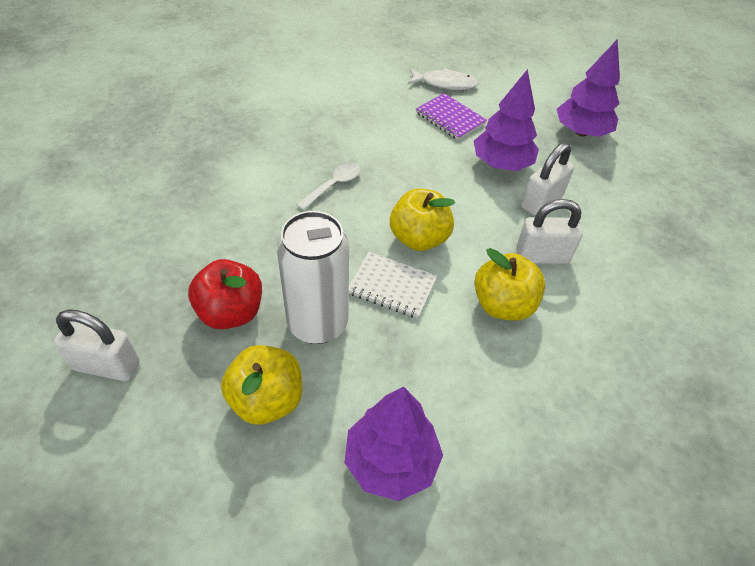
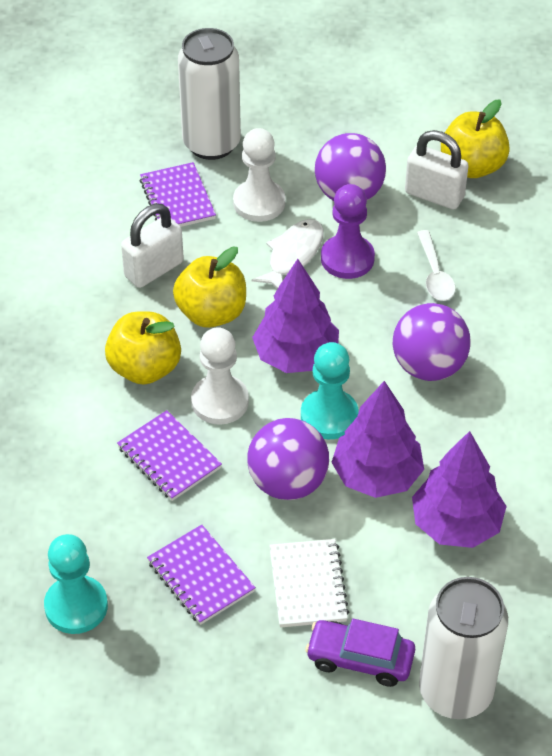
purple ball: none = 0 -> [248,418,329,500] [315,133,386,201] [393,303,471,381] = 3
purple car: none = 0 -> [305,619,415,687] = 1
purple notebook: [416,93,487,140] = 1 -> [117,410,222,501] [140,162,216,227] [147,525,256,625] = 3
purple pawn: none = 0 -> [321,184,375,279] = 1
red apple: [188,259,262,329] = 1 -> none = 0
turquoise pawn: none = 0 -> [44,534,108,634] [301,342,359,439] = 2
white can: [277,211,349,344] = 1 -> [178,28,241,160] [419,577,508,719] = 2
white padlock: [54,309,140,381] [516,199,583,264] [521,142,575,216] = 3 -> [121,204,184,288] [405,130,469,209] = 2
white pawn: none = 0 -> [191,327,249,425] [233,128,285,222] = 2

